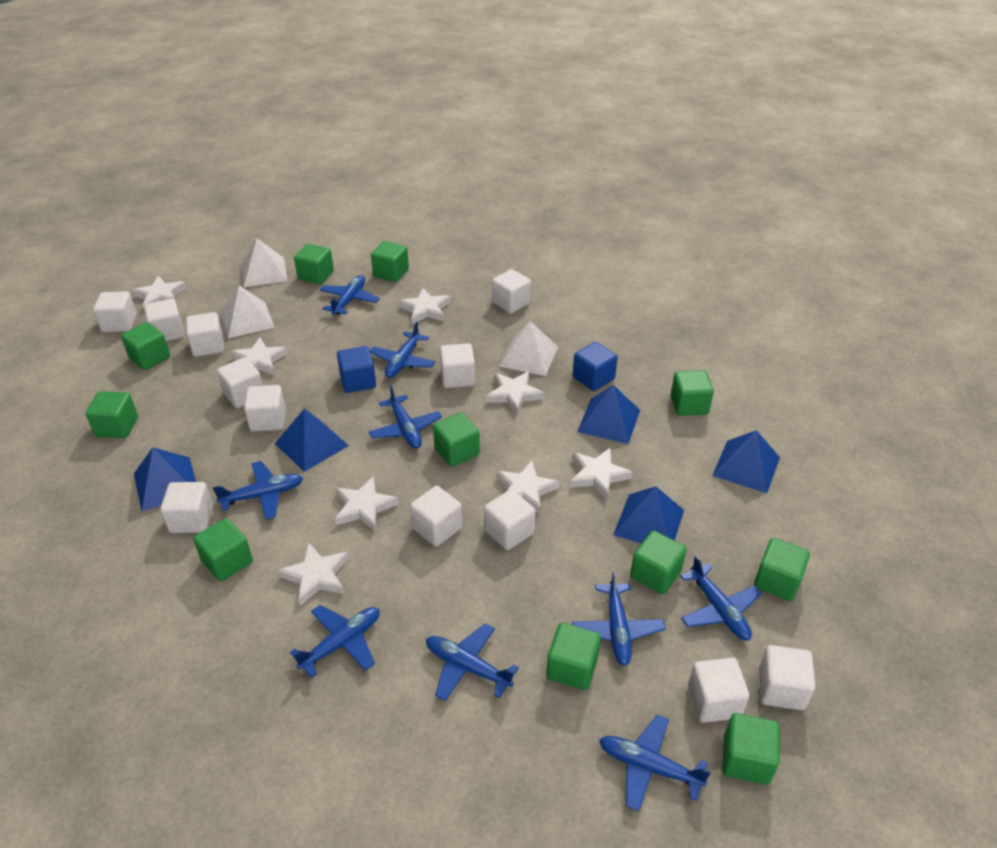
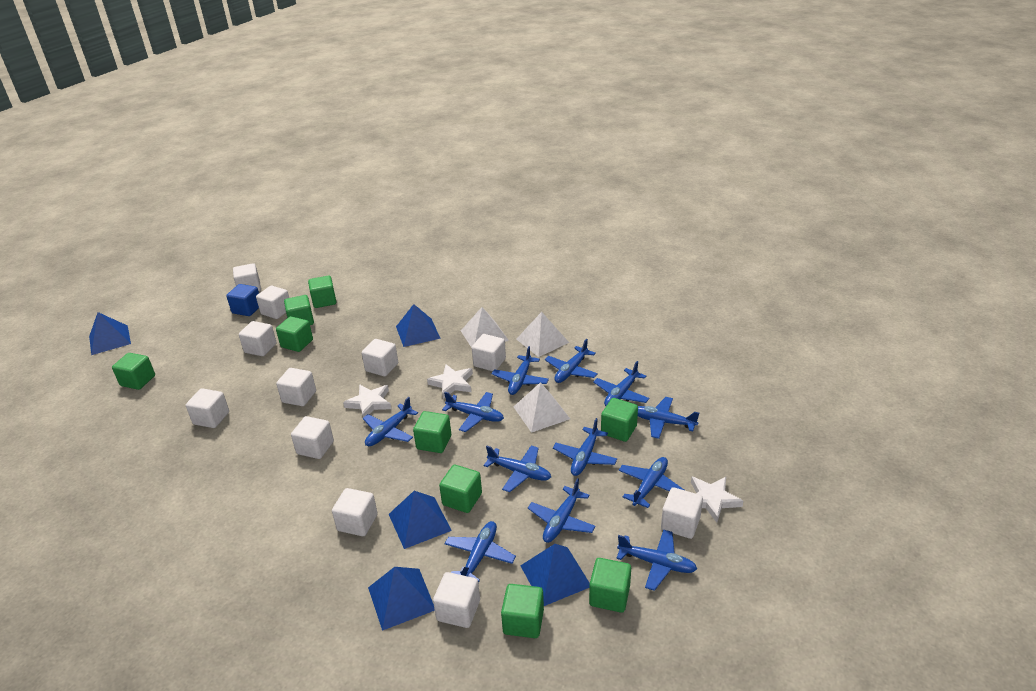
blue cube: [337,346,376,393] [573,342,618,391] = 2 -> [226,284,259,316] = 1
blue plane: [213,461,303,520] [290,605,380,678] [320,275,380,315] [369,385,442,449] [370,321,435,378] [426,623,519,701] [572,570,665,666] [599,715,711,811] [680,555,762,640] = 9 -> [363,397,418,446] [442,392,504,432] [444,521,516,583] [484,445,551,492] [492,346,549,395] [528,478,596,543] [545,339,598,383] [553,418,617,476] [593,361,649,406] [616,529,697,591] [618,457,684,508] [638,397,699,439] = 12
green cube: [85,391,138,438] [121,322,170,370] [193,518,253,581] [294,244,334,284] [371,241,409,282] [433,412,480,467] [546,623,601,690] [630,530,686,594] [671,370,714,416] [722,713,780,785] [754,538,810,601] = 11 -> [112,353,155,390] [276,316,313,352] [284,295,314,325] [308,276,336,308] [413,411,451,453] [439,465,482,513] [501,584,544,638] [589,558,631,613] [601,398,638,442] = 9
white cube: [93,291,137,332] [144,299,185,341] [160,482,213,533] [186,312,224,357] [217,357,263,408] [244,385,286,432] [410,486,462,546] [440,343,475,388] [484,489,536,550] [492,269,531,313] [688,658,749,723] [759,645,815,710] = 12 -> [186,388,229,428] [233,263,261,291] [239,321,277,356] [256,286,289,319] [276,368,316,406] [291,416,334,459] [332,488,378,536] [362,339,398,376] [433,572,480,628] [472,334,506,371] [661,487,703,539] = 11
white star: [132,276,186,312] [231,337,288,375] [278,543,349,606] [335,476,399,531] [399,288,450,324] [486,371,544,414] [496,461,559,514] [570,448,633,499] = 8 -> [343,384,392,417] [427,364,473,399] [691,477,743,523] = 3

